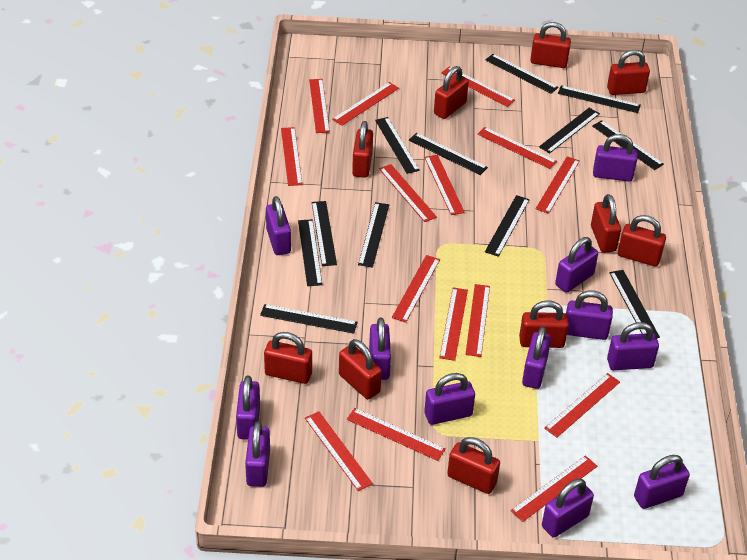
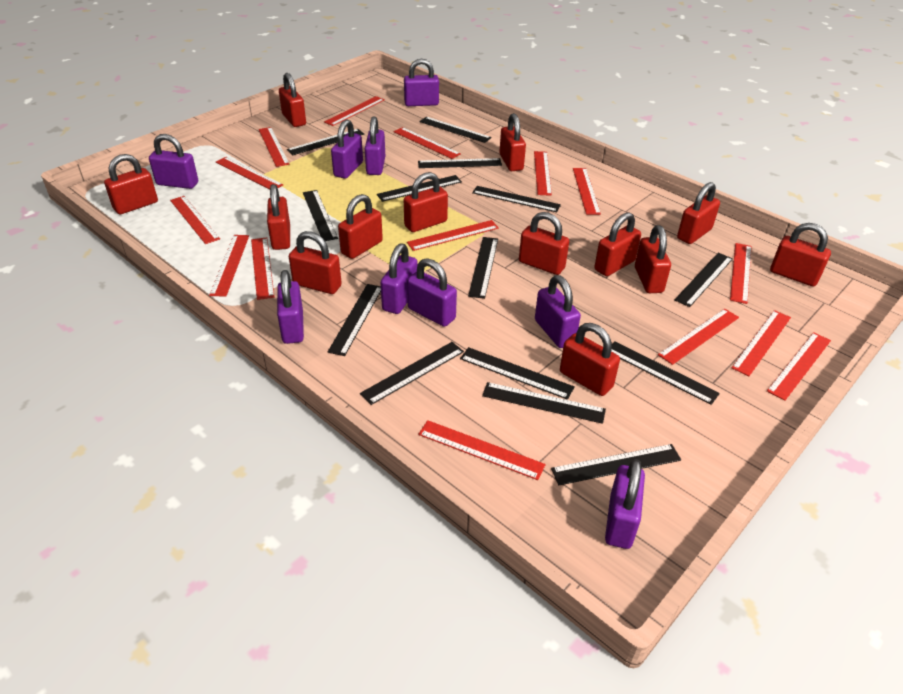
black ruler: [260,304,358,334] [298,219,323,286] [312,201,337,266] [358,202,389,268] [375,117,420,174] [409,133,488,175] [485,54,559,94] [485,195,530,257] [539,108,600,153] [558,85,641,113] [592,120,664,170] [609,270,660,338] = 12 -> [287,129,364,155] [303,190,338,241] [328,284,381,356] [360,342,464,405] [377,175,462,202] [418,158,502,168] [419,117,492,143] [460,347,575,400] [468,237,498,299] [472,186,561,212] [482,382,606,424] [551,444,681,485] [611,342,720,405] [675,253,733,307] = 14
purple padlock: [236,376,260,440] [245,421,270,487] [266,196,291,255] [369,318,391,380] [424,373,475,425] [522,326,551,389] [542,479,594,538] [555,237,598,293] [566,291,613,340] [593,134,638,182] [607,322,659,370] [634,455,690,509] = 12 -> [149,134,198,189] [277,270,304,344] [331,119,363,179] [365,116,385,175] [381,243,418,314] [404,59,439,106] [407,258,457,327] [535,275,581,348] [605,459,645,549] = 9
red padlock: [264,332,312,384] [339,339,382,399] [352,121,373,178] [434,66,469,119] [447,437,500,494] [519,300,569,348] [530,22,571,68] [591,194,621,253] [607,50,650,95] [618,215,666,266] = 10 -> [104,154,158,214] [267,184,290,250] [279,73,306,127] [289,231,342,294] [338,194,383,259] [404,172,448,232] [499,113,526,171] [519,212,569,275] [560,323,620,396] [594,212,641,276] [635,225,671,293] [677,182,720,244] [770,223,831,287] = 13

